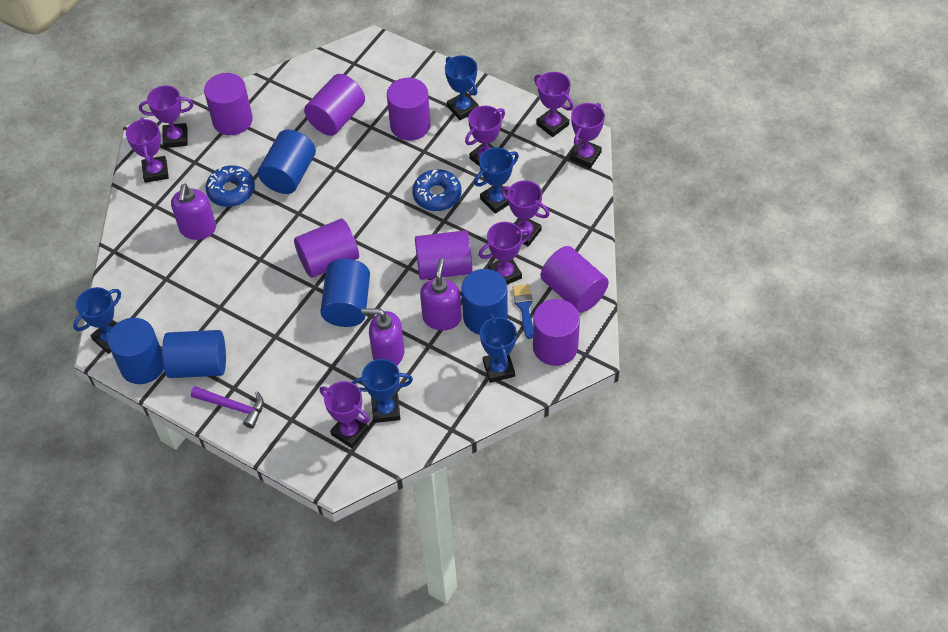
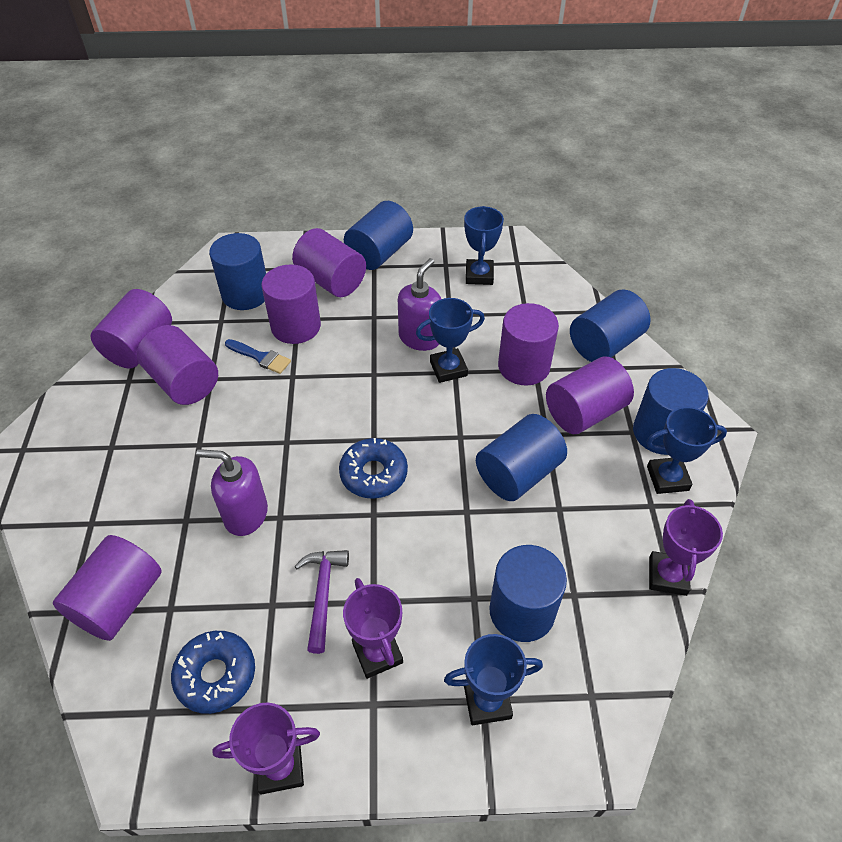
blue cylinder: [108,318,164,384] [162,330,226,378] [258,129,316,194] [320,259,370,327] [461,269,508,335] = 5 -> [209,233,266,310] [344,201,413,270] [476,414,567,501] [489,545,567,642] [570,289,650,362] [633,368,709,455] = 6
blue trophy: [73,287,121,354] [351,359,413,423] [445,55,479,120] [474,147,519,214] [480,314,517,383] = 5 -> [416,298,485,383] [444,634,543,725] [464,206,504,285] [646,407,727,494] = 4
purple soap dispenser: [171,184,216,240] [361,308,405,366] [420,258,462,330] = 3 -> [196,449,268,536] [398,258,441,351] = 2
purple trophy: [126,118,169,183] [139,85,193,148] [320,381,370,448] [465,106,505,166] [478,222,531,285] [500,180,550,247] [534,72,574,137] [570,103,605,168] = 8 -> [212,703,320,795] [343,578,403,679] [649,499,723,596] = 3

